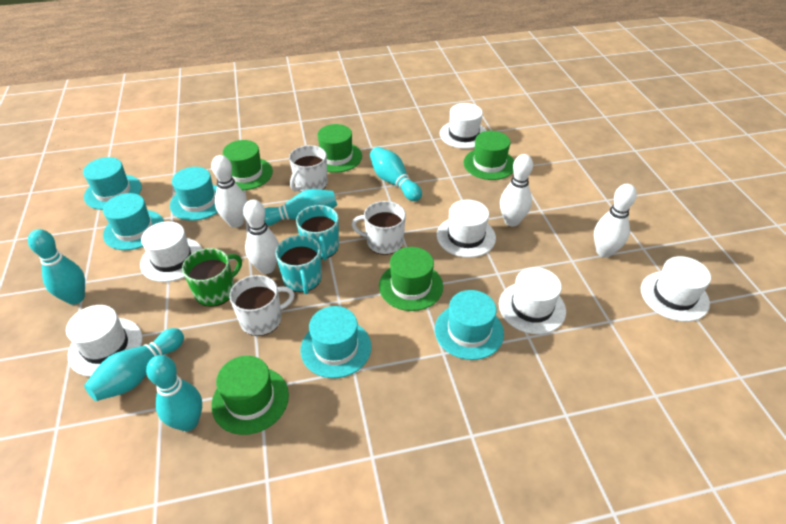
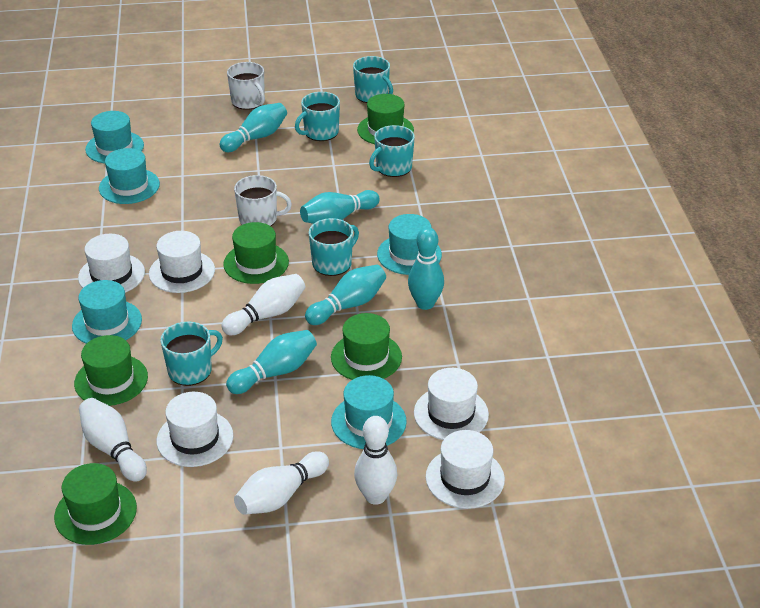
green mug: [182,248,242,307] = 1 -> none = 0
turquoise mug: [275,235,322,294] [296,205,339,261] = 2 -> [160,321,223,386] [295,92,340,141] [309,218,359,276] [353,56,393,103] [369,125,415,177] = 5
white hat: [66,305,143,377] [140,221,202,282] [437,200,496,258] [440,103,487,149] [499,267,566,334] [641,256,711,322] = 6 -> [78,234,145,293] [149,231,215,293] [156,392,234,467] [414,368,489,440] [426,430,505,509] = 5
white mug: [229,275,295,336] [289,145,328,192] [352,201,406,255] = 3 -> [227,62,265,110] [234,175,292,226] = 2

